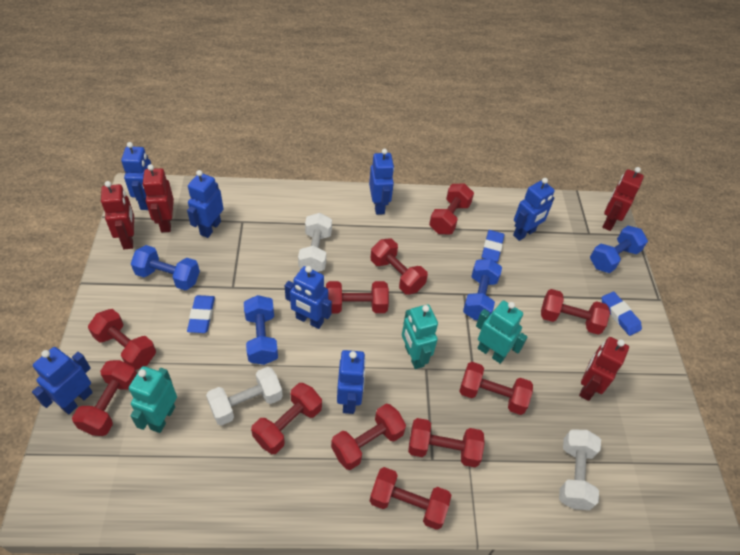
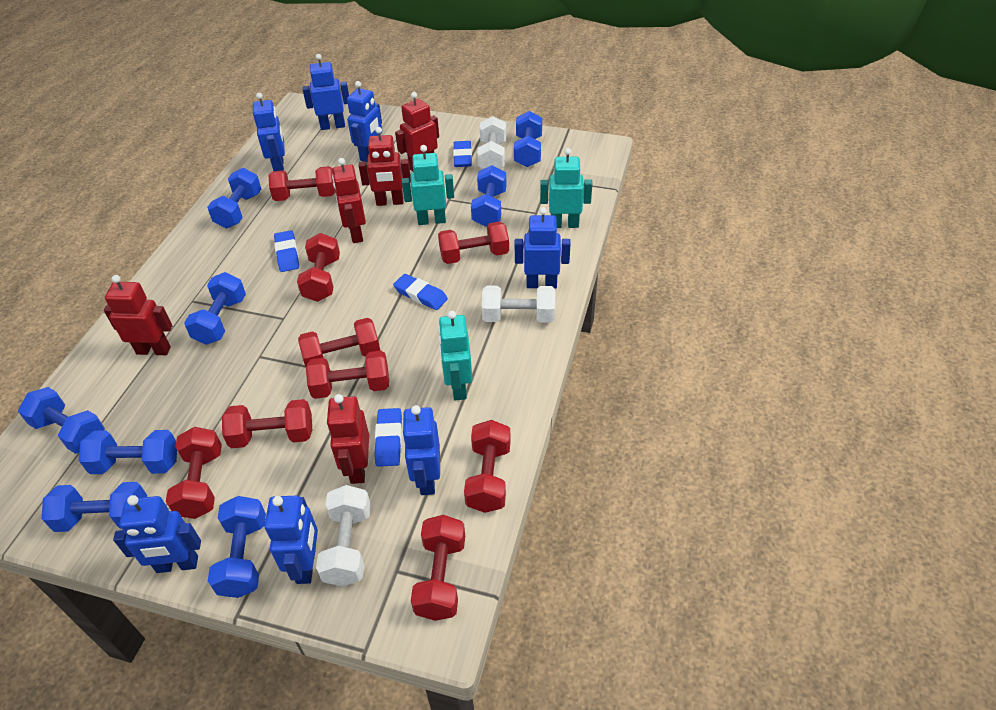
blue dumbbell: [131,245,200,291] [244,295,278,365] [463,259,502,320] [590,226,648,273] = 4 -> [18,387,105,454] [42,482,147,532] [79,430,177,474] [184,272,246,345] [207,168,261,228] [208,496,266,598] [471,165,507,227] [514,111,542,167] = 8
blue eraser: [187,295,215,333] [482,230,505,262] [601,291,642,336] = 3 -> [274,230,299,272] [375,408,402,467] [393,274,448,310] [453,141,472,167] = 4
red dumbbell: [72,360,137,436] [88,309,156,370] [251,383,322,454] [326,281,389,313] [331,404,406,470] [370,467,451,530] [371,239,428,295] [408,418,485,467] [429,183,474,234] [459,362,533,415] [541,289,610,335] = 11 -> [166,427,222,519] [222,399,312,448] [269,166,336,201] [297,233,340,302] [298,318,380,367] [306,351,389,399] [411,515,465,621] [438,221,509,264] [464,420,511,513] = 9
red robot: [101,181,134,250] [143,164,174,232] [579,337,629,401] [602,167,644,231] = 4 -> [104,275,172,355] [326,394,369,484] [332,158,366,243] [359,127,411,206] [395,92,439,172] = 5

